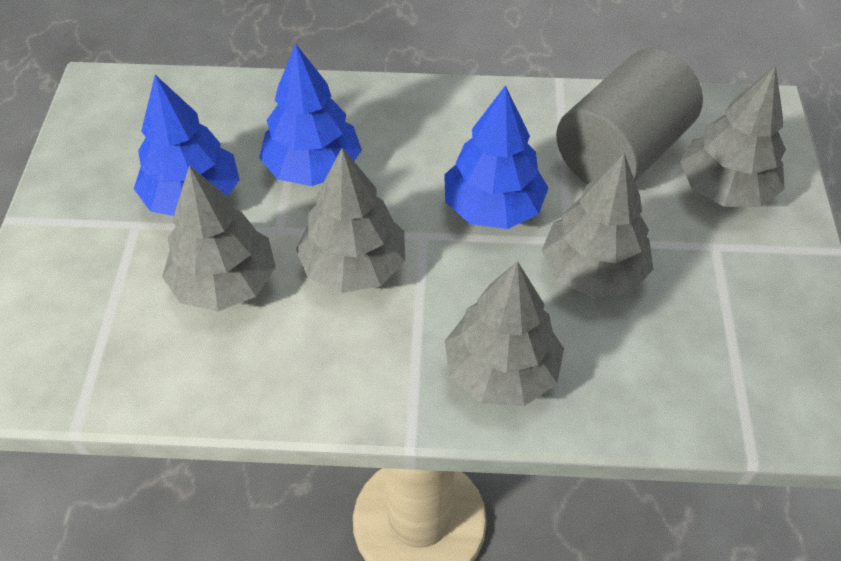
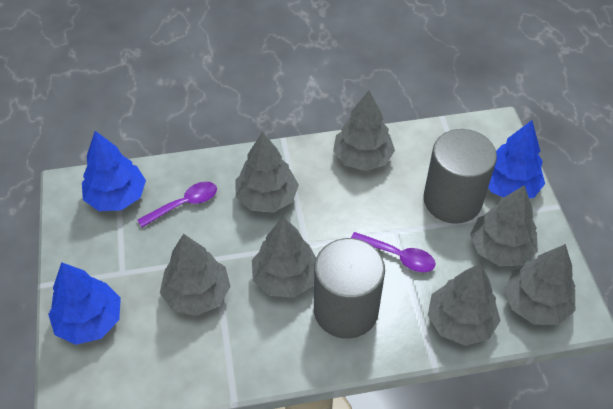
grey cylinder: [556,48,703,184] = 1 -> [314,238,385,339] [423,129,497,224] = 2
grey tree: [162,165,276,311] [296,148,405,293] [445,261,564,406] [542,153,653,298] [680,66,786,207] = 5 -> [160,233,231,316] [235,132,299,213] [252,216,316,298] [333,91,395,171] [428,263,501,346] [470,185,538,266] [504,244,576,325] = 7
purple spoon: none = 0 -> [138,182,217,227] [351,232,436,273] = 2

